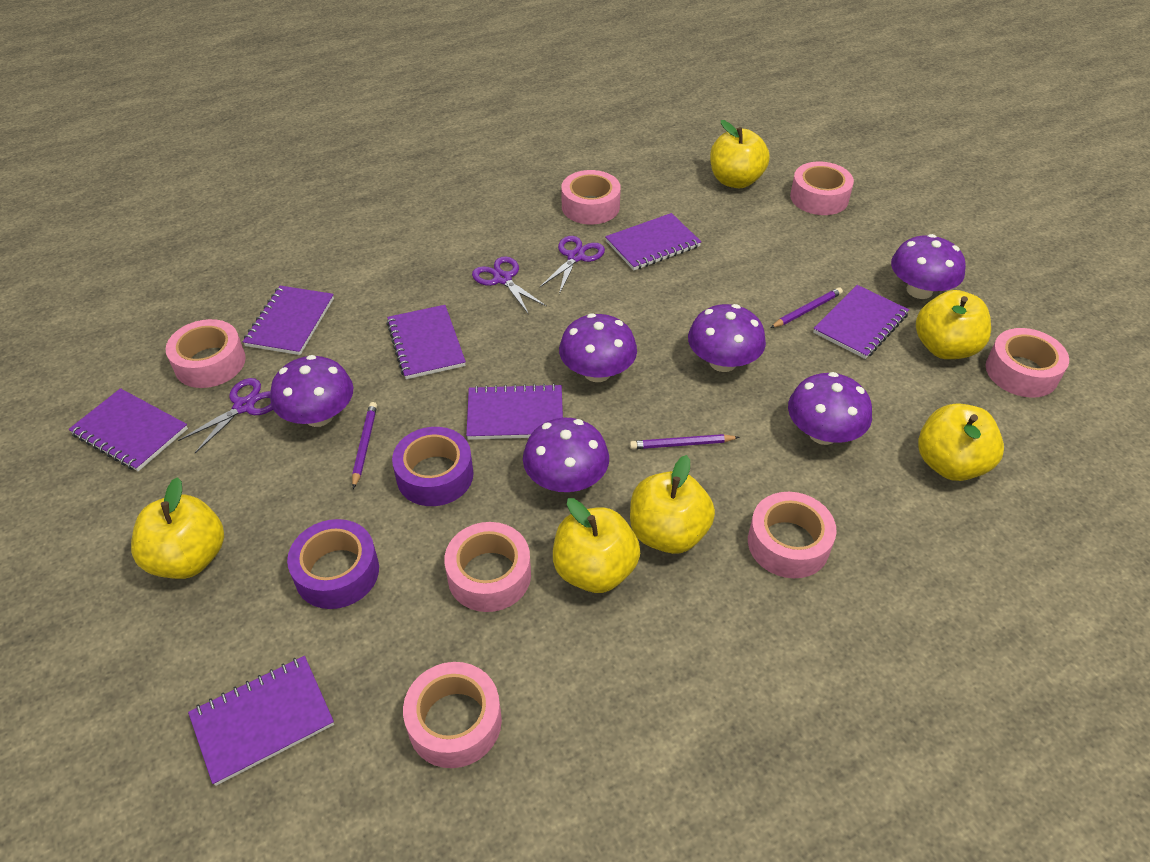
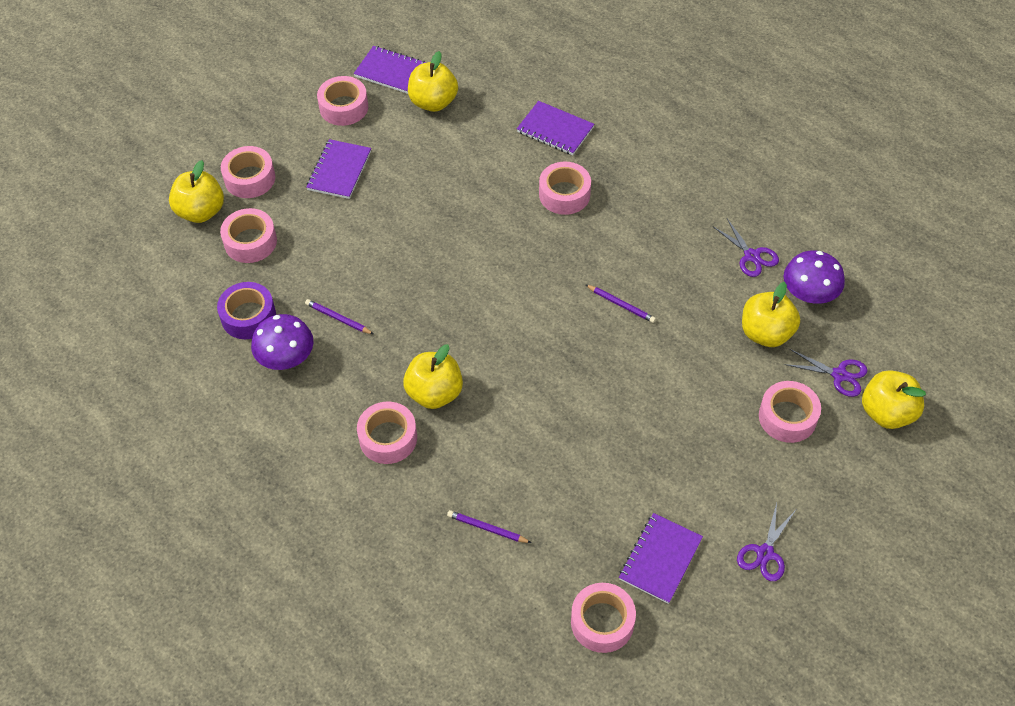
purple mushroom: [270,355,354,427] [523,418,609,492] [559,313,637,382] [688,304,766,372] [788,372,872,445] [891,234,966,299] = 6 -> [251,314,313,370] [784,251,845,304] = 2
purple notebook: [69,388,188,471] [188,656,334,786] [243,286,334,355] [387,305,466,379] [466,383,563,440] [605,213,701,270] [813,285,909,359] = 7 -> [306,139,371,199] [354,46,426,94] [517,101,594,155] [619,513,703,604] = 4
purple tape: [287,519,379,609] [392,427,473,506] = 2 -> [217,282,276,339] = 1
yellow apple: [131,477,224,579] [553,498,640,593] [630,455,715,554] [710,120,770,188] [916,290,991,359] [918,403,1004,481] = 6 -> [169,160,224,223] [403,344,463,409] [408,51,458,112] [742,282,800,347] [862,370,926,429] = 5

